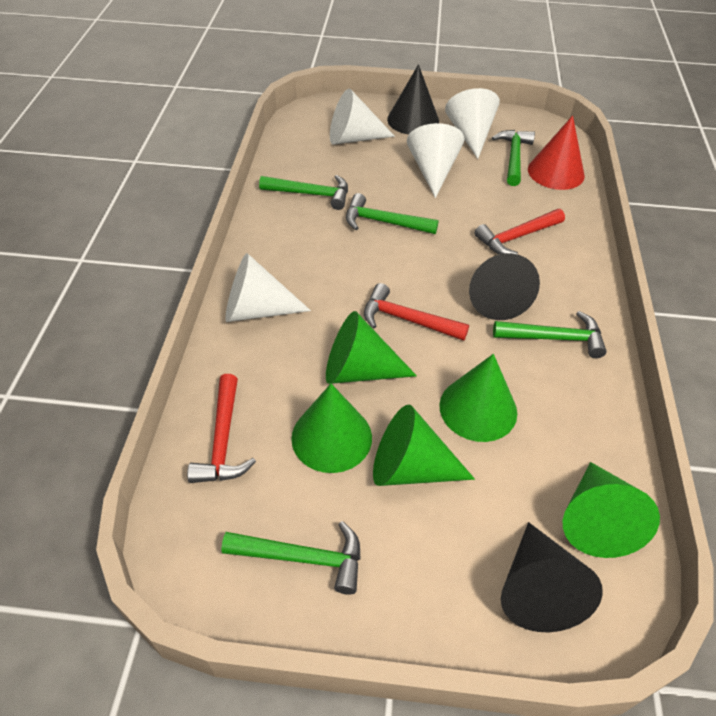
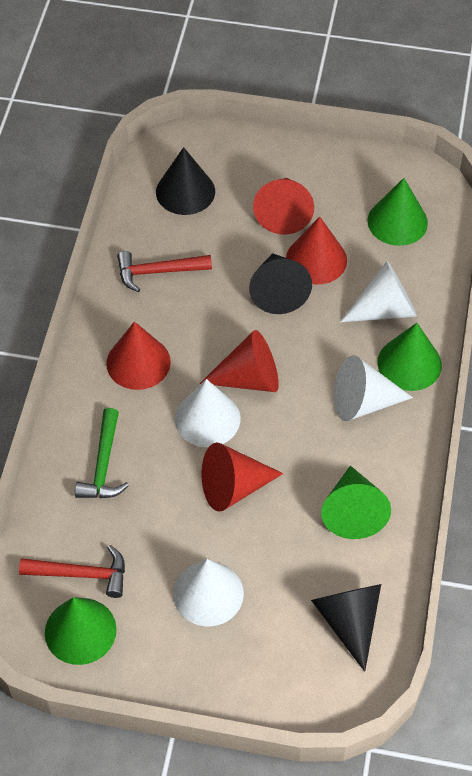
green cone: [291,384,372,473] [326,311,417,384] [373,405,475,486] [439,354,517,442] [563,462,660,558] = 5 -> [45,597,117,665] [321,466,391,539] [367,178,428,246] [377,323,442,391] = 4
green hammer: [221,521,361,595] [259,175,348,210] [346,193,439,234] [492,130,535,186] [493,311,607,358] = 5 -> [75,408,129,498] = 1
red cone: [528,115,585,190] = 1 -> [106,322,171,390] [200,330,279,392] [202,443,283,512] [253,178,314,235] [286,217,347,285] = 5
red hammer: [187,374,256,483] [364,283,469,341] [474,209,565,255] = 3 -> [19,545,125,598] [117,251,212,292] = 2

